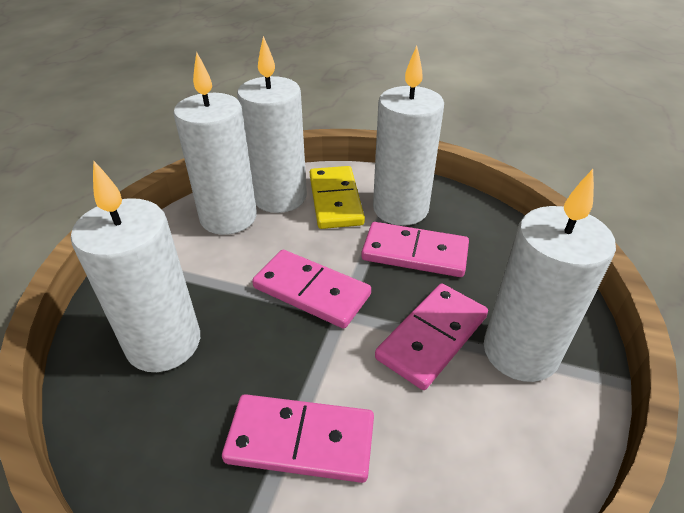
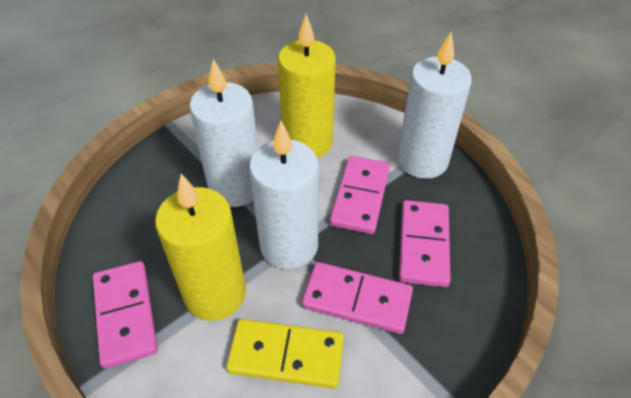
white candle: [71,160,200,372] [173,52,257,235] [237,36,307,213] [373,46,444,226] [484,169,616,382] = 5 -> [189,59,258,207] [249,121,319,269] [397,32,472,179] = 3
yellow candle: none = 0 -> [155,174,246,321] [278,14,336,158] = 2

